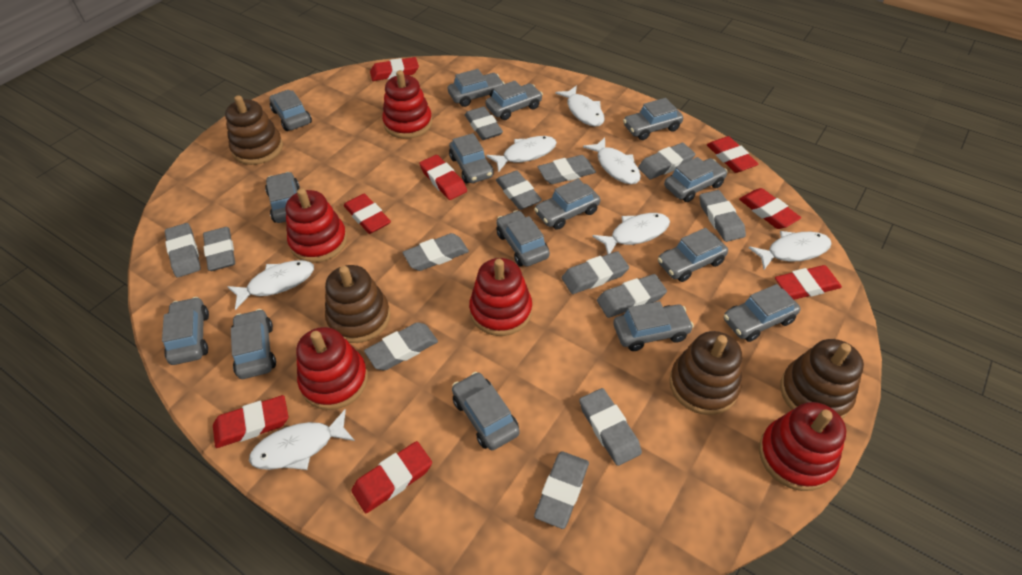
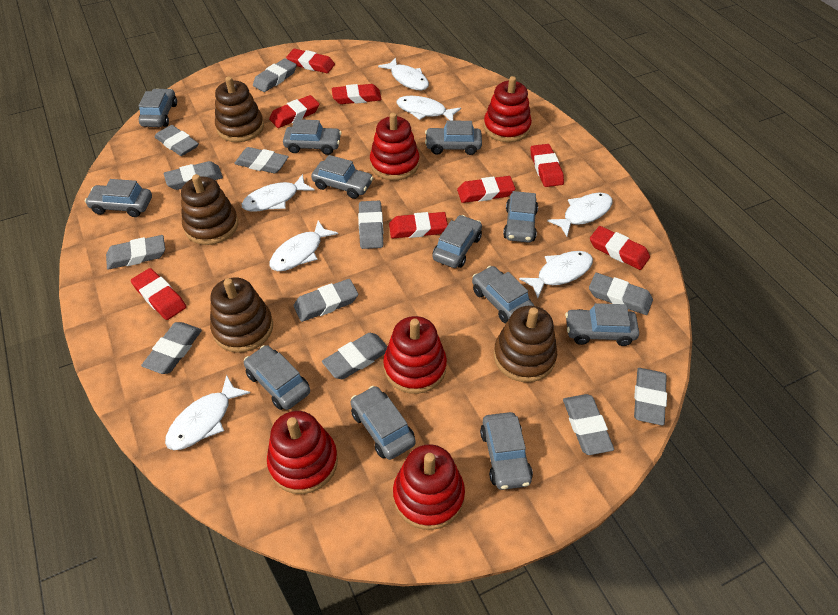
grey car: [162,297,209,365] [231,309,276,379] [265,172,300,223] [269,90,312,131] [448,69,505,107] [449,133,494,183] [452,372,520,450] [485,81,543,120] [496,210,550,267] [534,179,600,230] [613,301,694,351] [623,98,683,140] [658,228,728,282] [664,157,728,202] [724,284,800,342] = 15 -> [85,179,152,217] [139,88,177,127] [244,345,310,410] [283,119,342,155] [311,155,373,199] [351,386,416,460] [425,120,482,155] [432,215,482,268] [472,266,534,324] [480,412,533,490] [503,191,538,243] [565,303,639,346] = 12
grey eraser: [165,223,201,277] [203,227,235,271] [364,322,438,370] [403,233,469,271] [465,107,503,140] [496,171,542,210] [534,451,589,529] [538,155,596,184] [562,251,629,294] [579,388,642,466] [597,274,667,318] [638,143,695,179] [699,190,746,242] = 13 -> [106,235,165,270] [141,322,202,374] [155,125,199,156] [164,161,223,190] [234,147,289,173] [253,58,297,92] [294,279,358,322] [322,333,387,379] [358,201,383,249] [563,394,614,455] [589,273,653,315] [634,368,667,425] = 12

